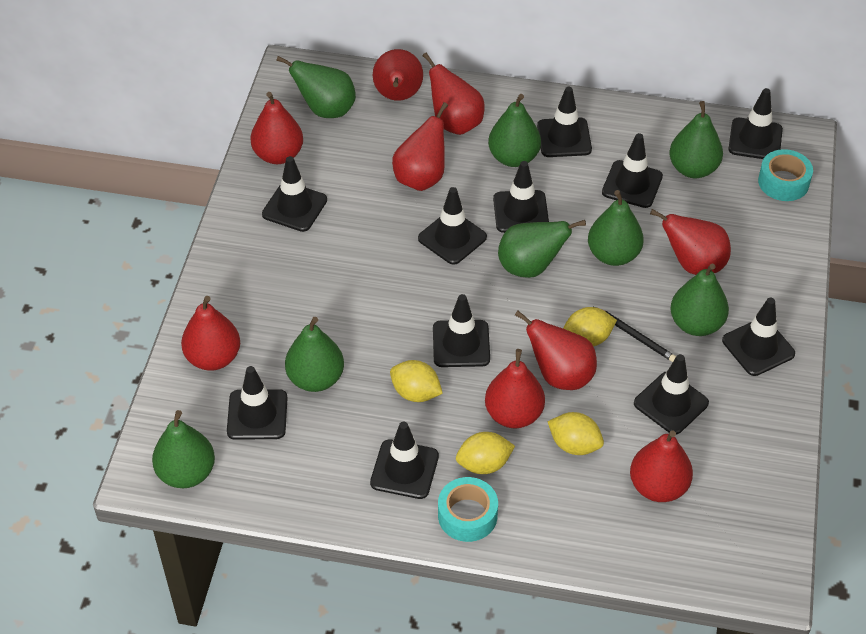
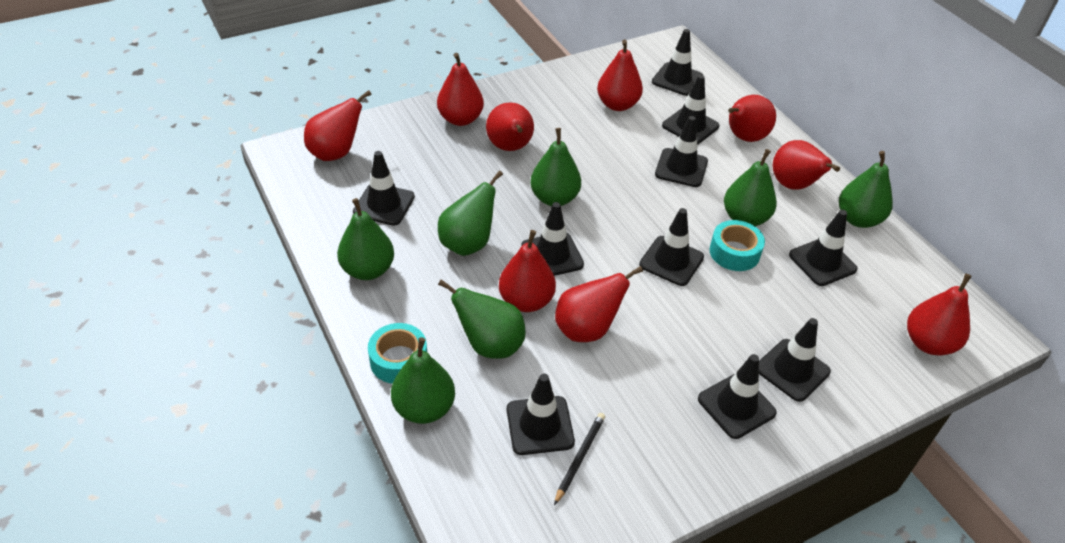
black traffic cone: [227,366,287,440] [262,156,327,232] [370,422,439,499] [418,187,487,265] [433,294,490,367] [493,161,549,233] [537,87,592,157] [602,133,663,208] [634,354,709,434] [722,298,795,376] [729,88,783,159] = 11 -> [353,151,415,226] [507,374,575,455] [521,202,584,276] [639,208,704,286] [652,29,703,96] [655,116,708,187] [662,75,720,145] [698,354,777,439] [759,318,831,402] [789,210,858,286] = 10
green pear: [152,410,215,488] [276,56,356,118] [285,317,344,392] [488,94,541,167] [498,220,586,278] [588,190,644,266] [669,101,723,178] [670,264,729,336] = 8 -> [337,198,394,280] [391,337,455,424] [438,171,503,256] [438,279,526,359] [530,128,581,206] [724,149,777,226] [839,151,893,228] = 7
yellow lemon: [390,360,443,402] [456,432,515,474] [547,412,604,455] [563,307,617,347] = 4 -> none = 0

